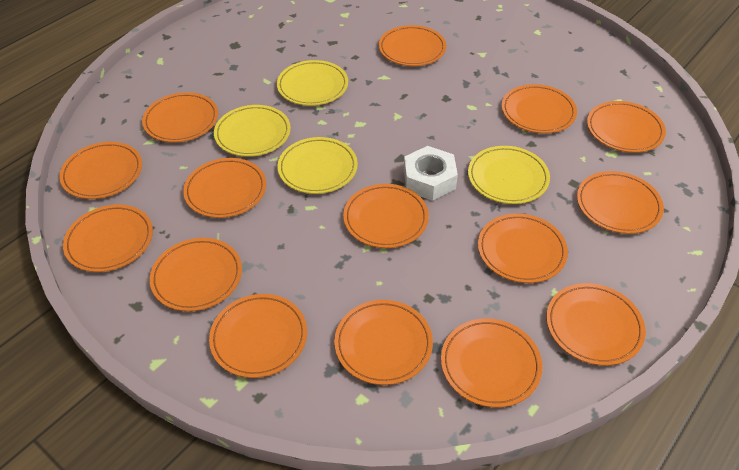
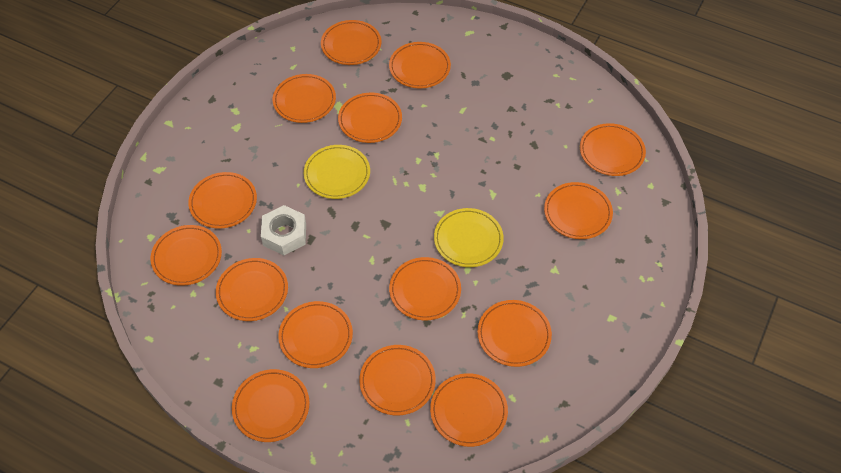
yellow plate: [214,105,291,157] [277,60,348,106] [277,137,358,194] [468,146,550,204] = 4 -> [304,145,370,199] [434,208,504,267] = 2

